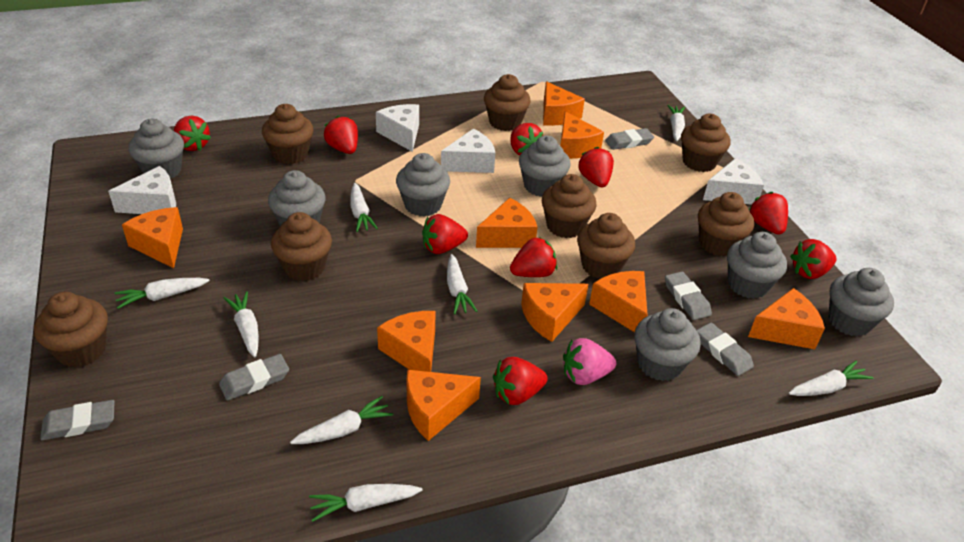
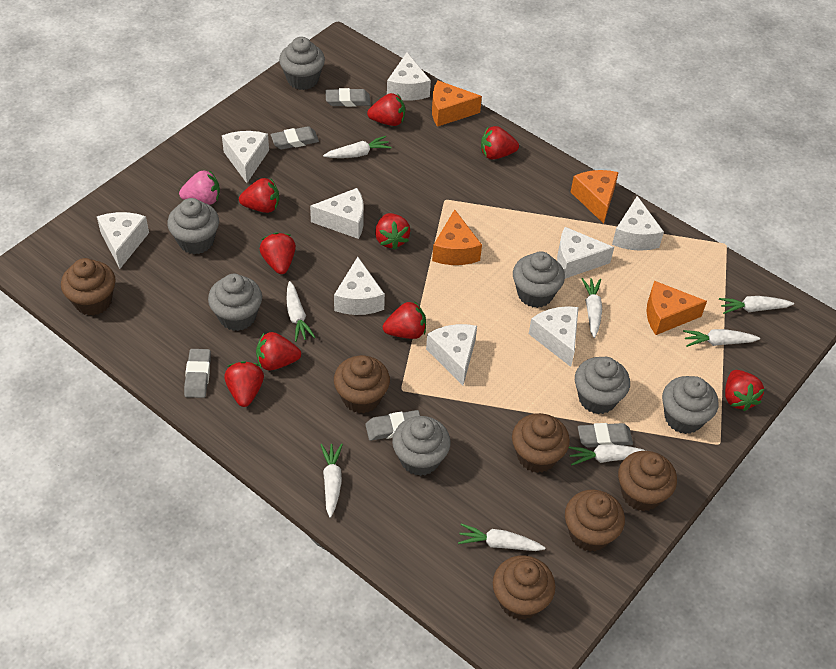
brown cupcake: [34,292,108,367] [262,104,314,164] [271,212,332,281] [484,74,530,131] [542,174,597,238] [577,213,635,279] [681,114,731,172] [698,192,754,256] = 8 -> [61,258,116,316] [334,355,390,413] [493,555,555,620] [512,413,570,473] [565,490,625,552] [618,451,677,511] = 6
orange cheese: [122,207,183,268] [377,311,436,372] [406,370,481,441] [476,198,537,248] [521,283,588,342] [543,81,585,126] [560,111,604,159] [589,271,648,332] [748,288,825,349] = 9 -> [432,81,482,127] [432,209,482,265] [571,170,619,224] [646,281,707,335] = 4
white cheese: [108,166,176,214] [376,104,419,152] [441,129,495,173] [703,158,764,205] = 4 -> [97,212,149,269] [222,131,269,183] [310,188,364,239] [334,257,385,315] [387,52,431,100] [426,324,477,385] [529,306,578,367] [557,227,614,279] [612,196,664,251] = 9

